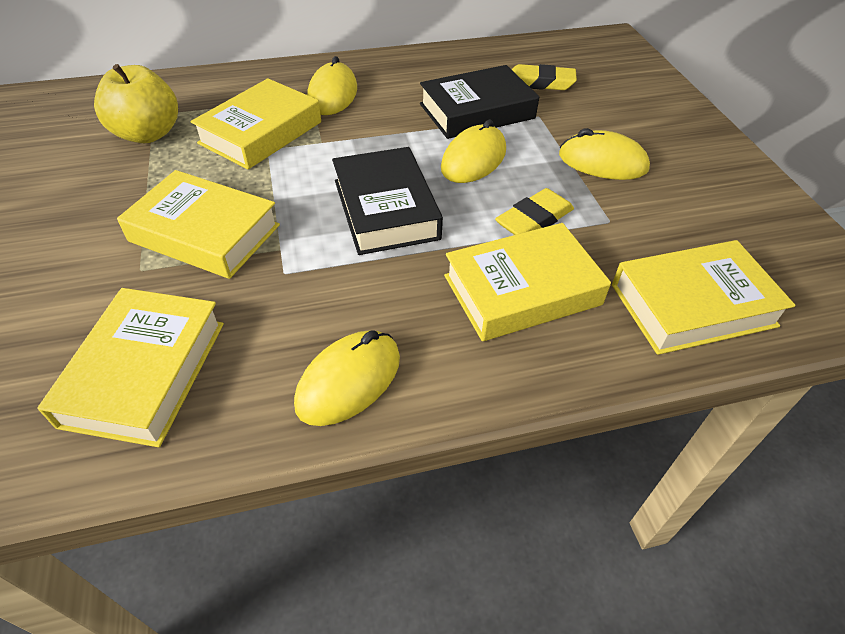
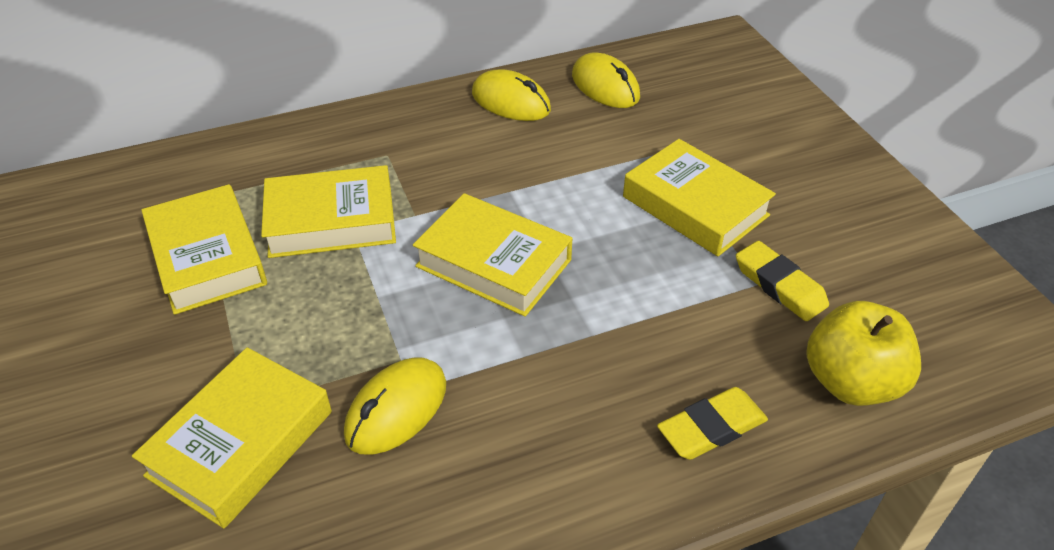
black book: [332,147,443,255] [420,65,539,139] = 2 -> none = 0
yellow mouse: [294,330,400,426] [307,56,357,115] [441,119,506,183] [559,128,650,180] = 4 -> [344,357,446,455] [472,69,551,121] [572,53,640,108] = 3

